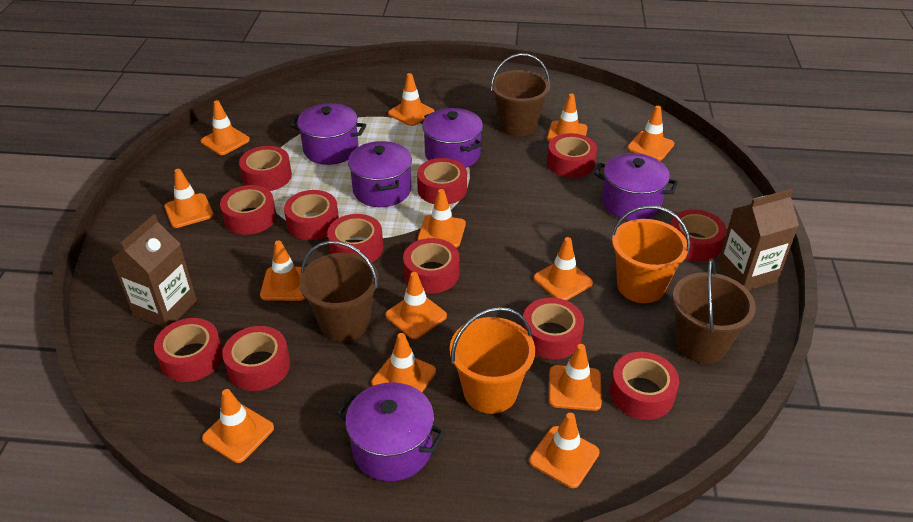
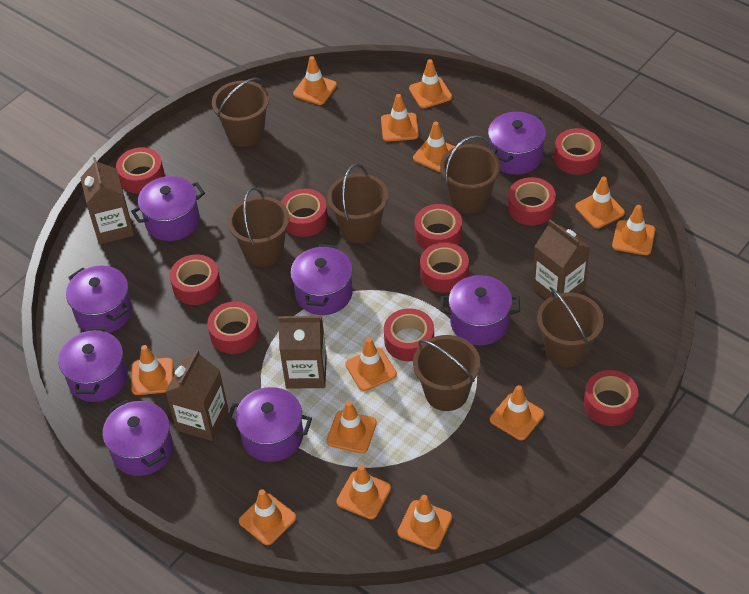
brown bucket: [299,241,378,341] [491,53,550,137] [672,259,756,364] = 3 -> [212,78,269,147] [228,187,289,267] [327,164,388,243] [413,335,480,411] [440,135,501,213] [537,289,604,367] = 6
brown carton: [111,215,197,328] [717,189,799,291] = 2 -> [80,157,134,244] [165,349,228,441] [278,316,327,389] [532,219,590,299] = 4
orange bucket: [450,307,535,414] [611,205,690,303] = 2 -> none = 0
purple pot: [290,103,366,165] [336,382,445,481] [348,141,412,207] [422,108,483,168] [594,153,678,221] = 5 -> [58,328,127,402] [66,265,132,333] [103,400,173,476] [131,176,205,241] [227,387,312,462] [290,244,353,315] [441,275,520,345] [488,111,546,175] = 8
red tape: [154,318,223,382] [220,185,276,235] [223,326,290,391] [239,146,292,191] [284,190,339,240] [327,214,383,262] [403,238,459,293] [417,158,467,204] [522,298,584,359] [547,133,597,178] [610,352,679,420] [671,209,726,262] = 12 -> [116,147,165,194] [170,254,221,305] [207,302,260,354] [281,189,328,237] [384,308,434,361] [415,204,462,250] [420,242,469,293] [508,177,556,225] [554,128,601,175] [584,370,639,426] = 10

